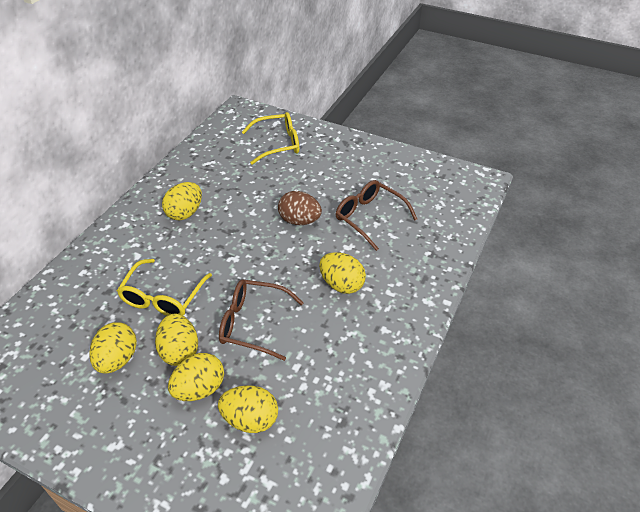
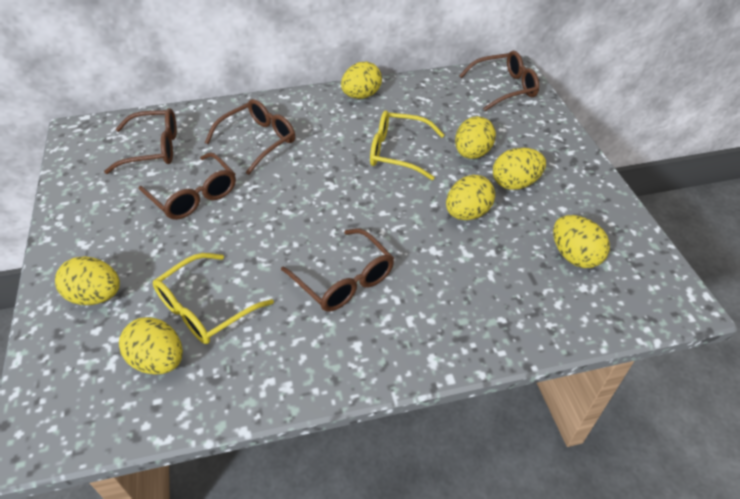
brown egg: [278,191,322,225] = 1 -> none = 0
brown glasses: [219,280,304,361] [336,180,417,251] = 2 -> [104,108,177,174] [138,152,236,220] [205,99,295,175] [281,228,394,312] [459,51,539,111] = 5
yellow egg: [89,322,137,374] [155,314,198,366] [162,182,202,220] [168,353,224,401] [218,385,278,433] [319,253,366,294] = 6 -> [55,256,120,305] [119,317,183,375] [341,62,382,99] [446,175,495,220] [455,116,496,159] [493,148,546,190] [553,215,610,268] = 7

